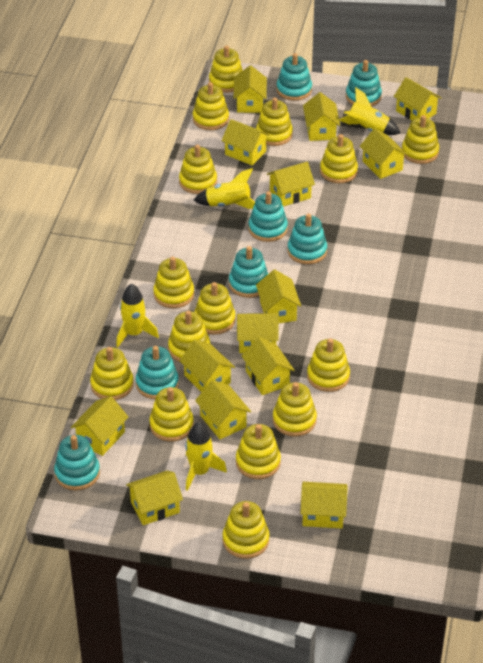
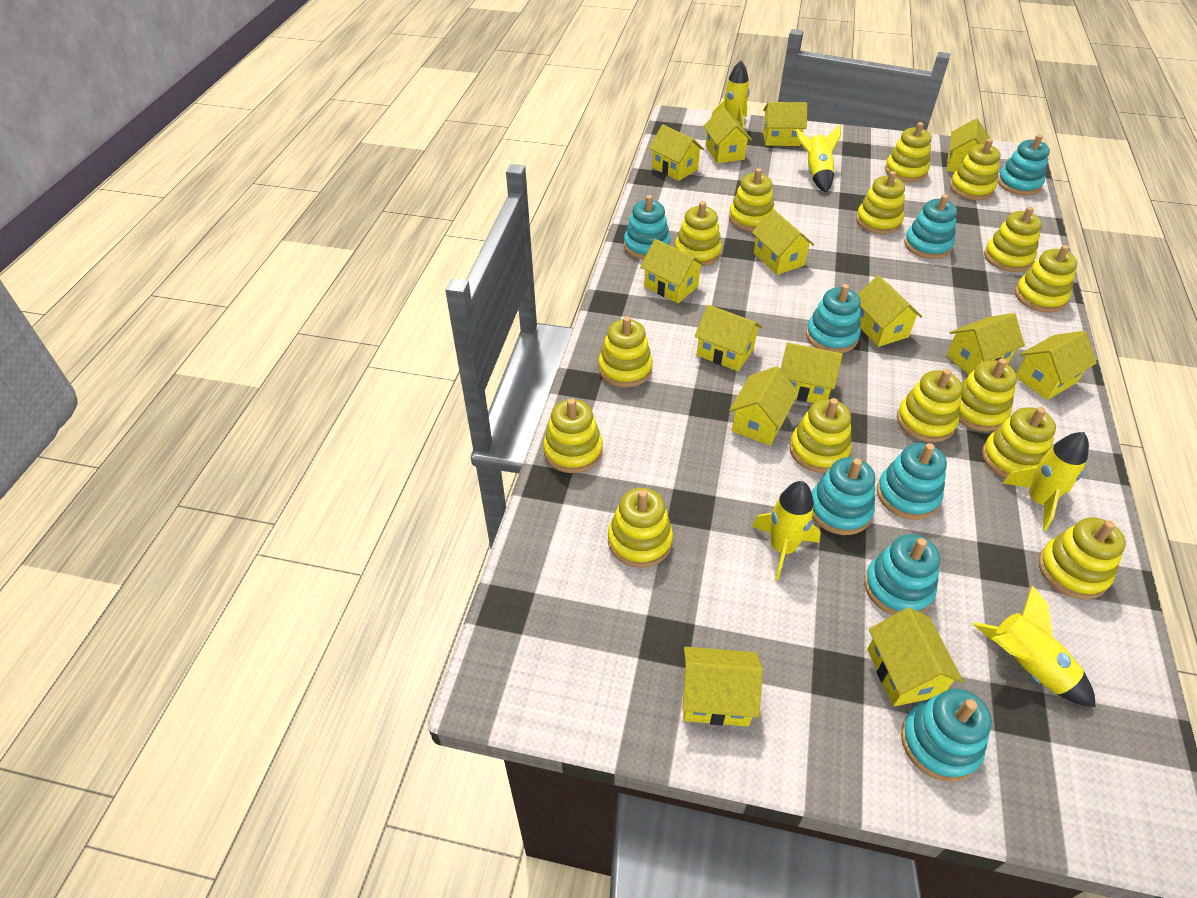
turquoise stacking toy: [54,435,100,490] [136,346,179,399] [229,246,268,298] [248,191,288,242] [276,53,312,101] [288,213,327,264] [346,60,382,107] = 7 -> [624,195,671,260] [806,284,861,353] [812,457,875,535] [864,534,940,615] [877,443,947,520] [901,689,992,782] [904,194,957,259] [997,134,1050,196] = 8
yellow rocket: [116,284,159,347] [185,422,227,491] [193,168,255,209] [339,87,401,135] = 4 -> [711,61,750,128] [752,481,821,580] [796,124,841,192] [973,585,1096,707] [1003,432,1089,531] = 5

